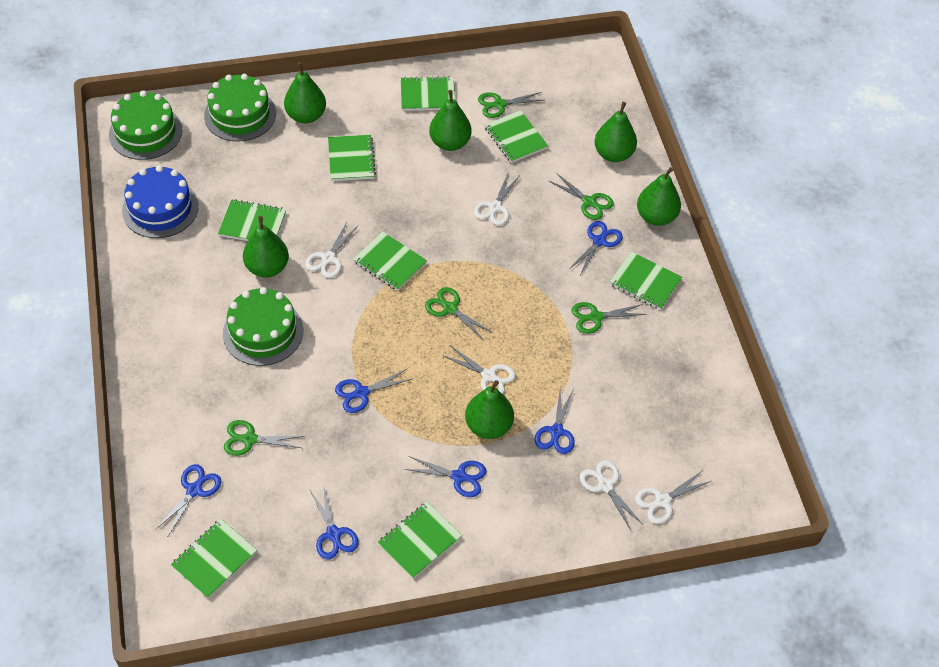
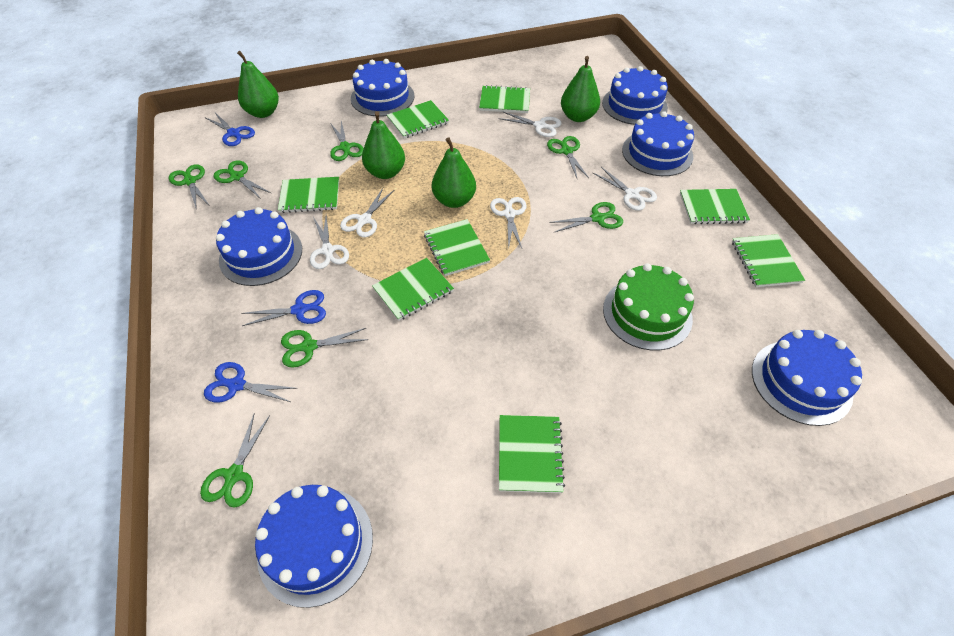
blue cake: [122,165,199,238] = 1 -> [216,207,302,286] [255,485,373,608] [351,59,415,117] [602,66,668,125] [622,111,694,176] [752,330,862,426] = 6
blue scissors: [155,464,221,536] [310,484,359,559] [335,369,412,413] [405,456,487,497] [534,388,575,454] [569,221,623,275] = 6 -> [204,362,298,403] [206,113,255,146] [241,290,326,326] = 3
green cake: [109,90,182,160] [204,74,276,142] [223,287,303,366] = 3 -> [603,263,694,350] = 1
green pear: [243,216,289,278] [284,62,326,124] [429,90,472,151] [465,380,514,439] [595,102,637,162] [637,167,681,226] = 6 -> [237,51,279,118] [362,111,405,179] [432,137,476,208] [561,56,600,122] = 4
green scissors: [224,420,304,456] [425,287,493,340] [478,92,544,118] [549,173,614,220] [572,302,647,334] = 5 -> [169,164,209,210] [200,413,270,508] [214,160,271,199] [281,328,368,368] [330,120,364,161] [547,136,589,180] [549,202,623,232] = 7

